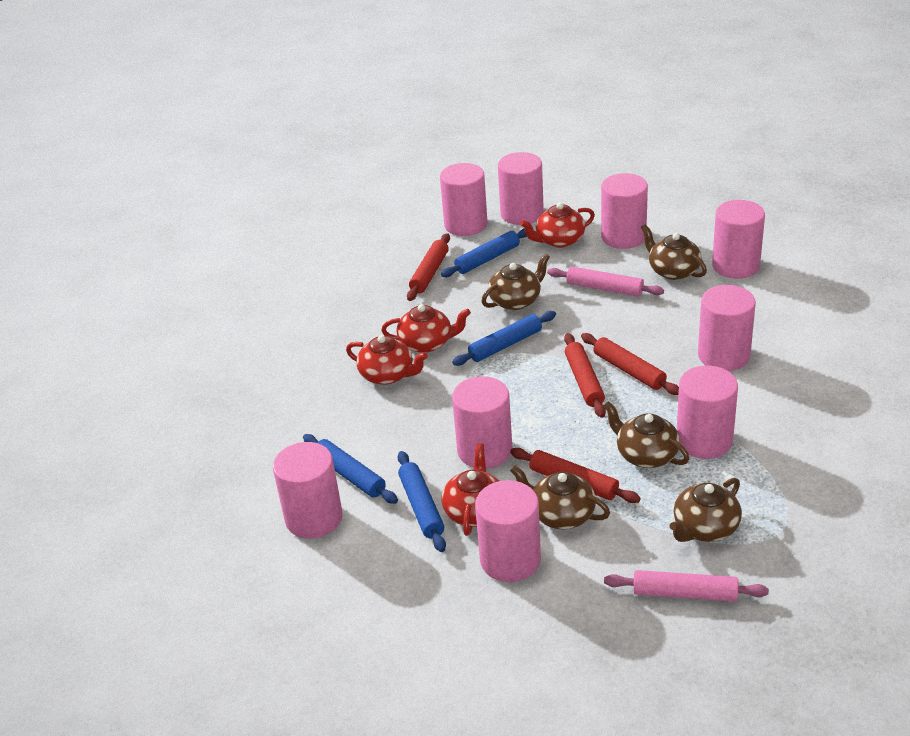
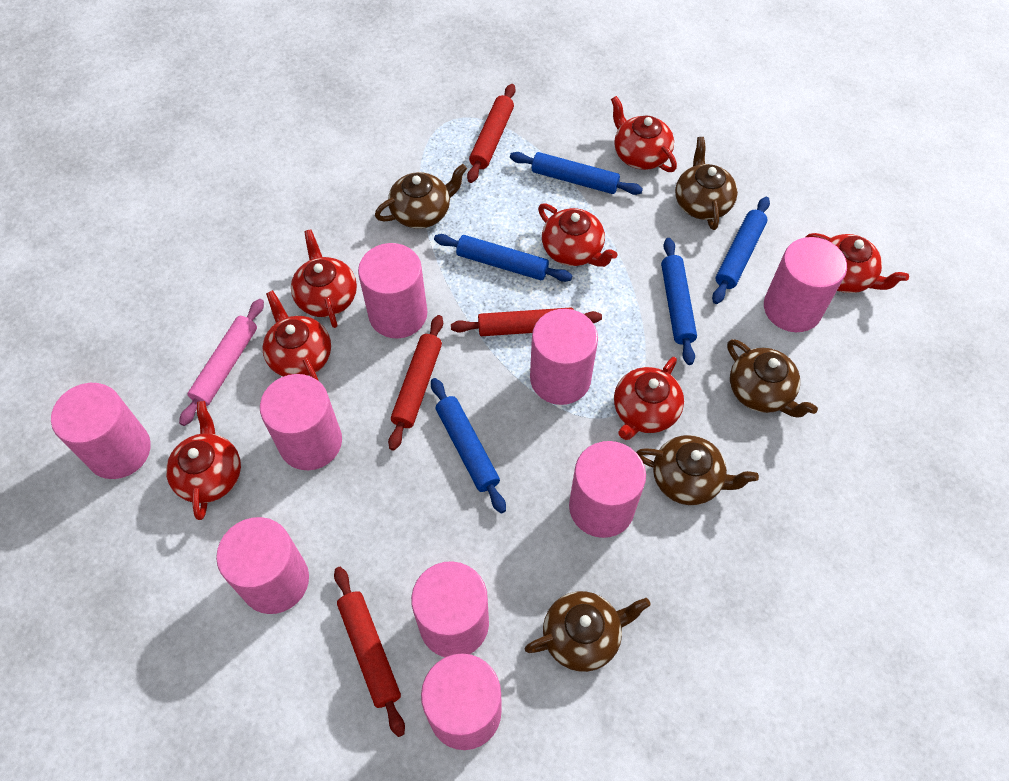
blue rolling pin: [303,434,398,504] [397,451,446,552] [441,228,527,277] [452,311,556,366] = 4 -> [431,378,506,513] [434,234,572,282] [510,152,643,195] [661,238,697,365] [712,197,770,304] = 5
pink rolling pin: [547,266,664,297] [604,570,769,601] = 2 -> [179,299,264,426] = 1
red teapot: [346,335,428,385] [381,304,471,353] [441,443,499,536] [520,202,595,248] = 4 -> [166,401,241,520] [263,290,331,381] [291,229,357,328] [538,203,618,267] [611,96,677,172] [614,357,684,440] [806,233,909,293] = 7

